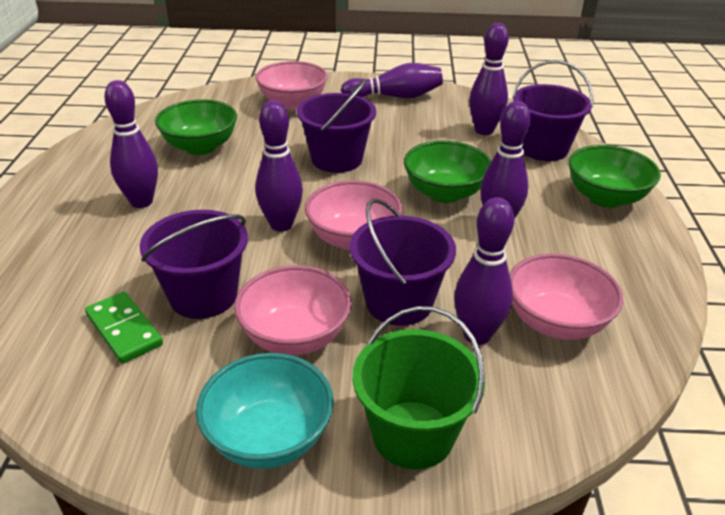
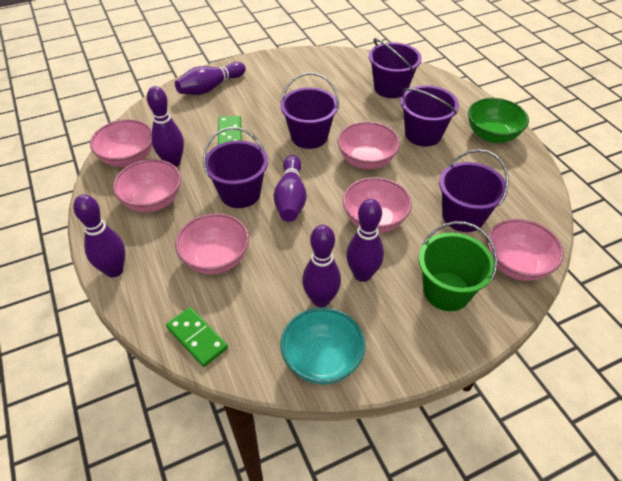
green bowl: [155,99,237,155] [404,141,491,203] [569,145,661,208] = 3 -> [468,98,529,143] = 1
green domino: [85,292,163,364] = 1 -> [166,307,228,367] [218,116,242,145] = 2
pink bowl: [234,265,352,355] [255,61,328,110] [305,180,402,250] [510,254,623,340] = 4 -> [90,119,152,167] [113,159,181,212] [175,213,249,275] [337,121,400,169] [343,177,412,233] [487,219,564,281] = 6
purple bucket: [140,210,248,319] [297,79,376,173] [350,199,456,326] [512,60,594,161] = 4 -> [203,127,268,208] [280,73,339,149] [369,38,422,98] [401,85,459,147] [439,149,509,232] = 5

